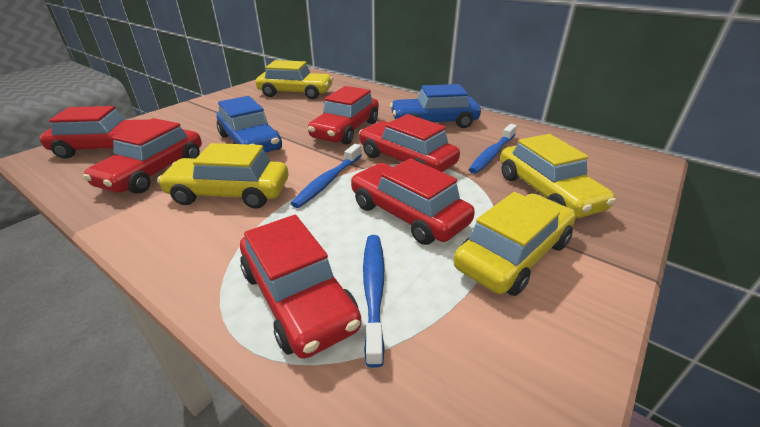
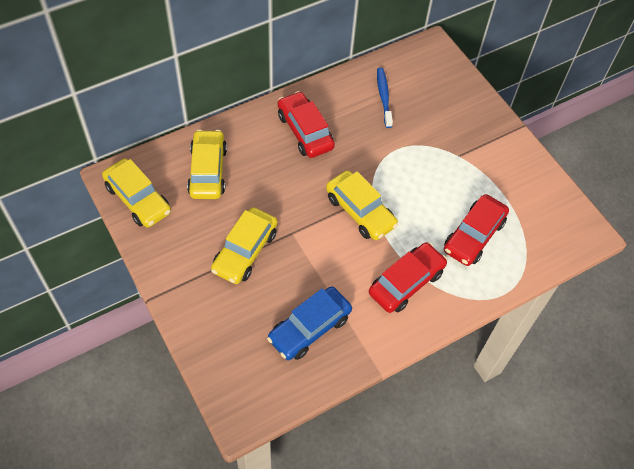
blue car: [217,96,282,152] [390,84,481,128] = 2 -> [267,286,352,360] = 1
blue toothbrush: [291,144,362,208] [363,235,385,368] [468,124,517,174] = 3 -> [377,68,393,128] = 1
red car: [40,106,149,159] [83,118,202,194] [240,215,361,359] [308,86,379,145] [351,158,475,245] [359,114,460,172] = 6 -> [278,91,335,158] [369,242,448,313] [444,194,509,266] = 3

